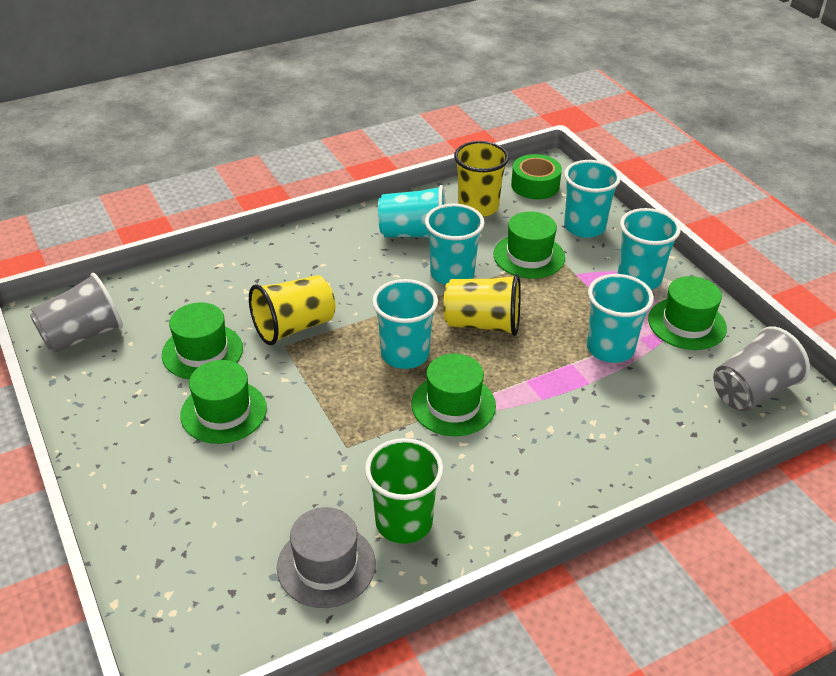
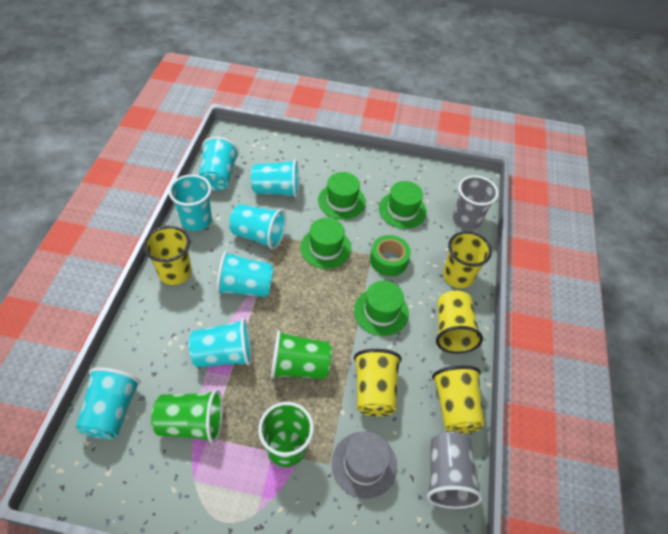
green cup: [365,438,444,544] = 1 -> [151,389,223,443] [258,402,314,467] [271,330,332,379] = 3
green hat: [162,302,243,379] [180,360,267,444] [411,354,496,436] [494,211,565,279] [648,276,727,350] = 5 -> [300,218,351,269] [318,172,366,220] [354,281,409,336] [379,181,427,229] = 4
turquoise cup: [372,279,438,369] [378,185,446,238] [425,204,485,285] [564,160,621,238] [587,274,654,363] [618,208,681,290] = 6 -> [76,367,141,439] [168,174,212,231] [189,318,252,368] [199,137,239,191] [216,251,274,297] [229,204,286,249] [251,159,299,198] = 7
yellow cup: [249,275,336,345] [443,274,521,336] [454,141,509,217] = 3 -> [143,226,192,285] [354,349,402,417] [432,366,484,434] [436,290,483,354] [443,231,492,288] = 5

